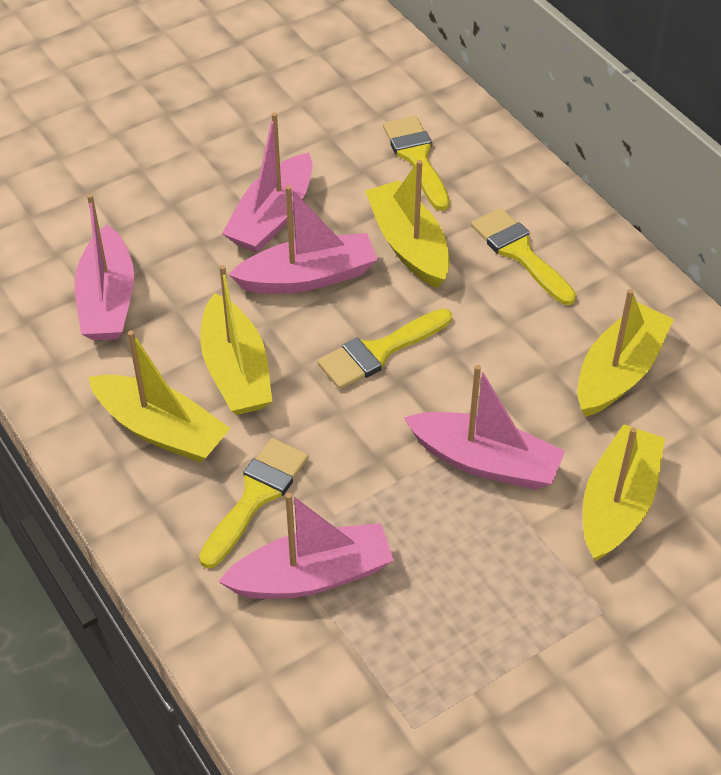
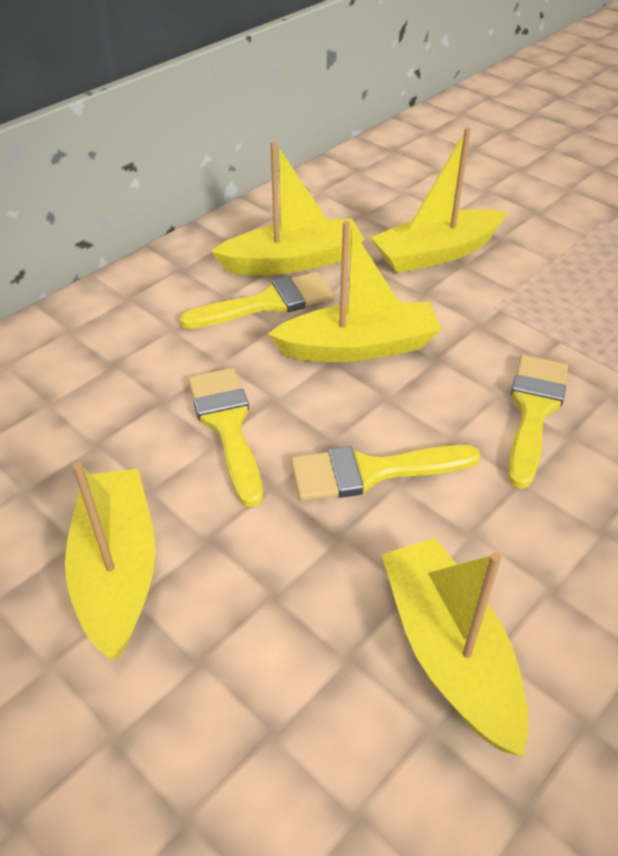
pink boat: [74,194,134,341] [218,493,394,599] [222,112,312,253] [229,185,377,294] [404,365,565,489] = 5 -> none = 0

